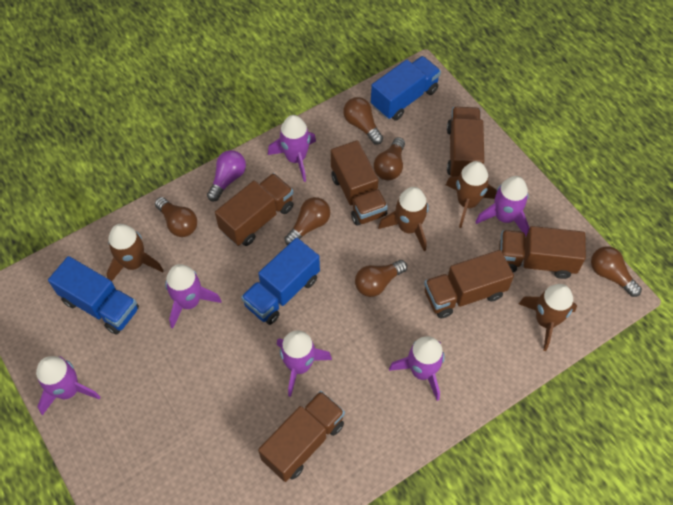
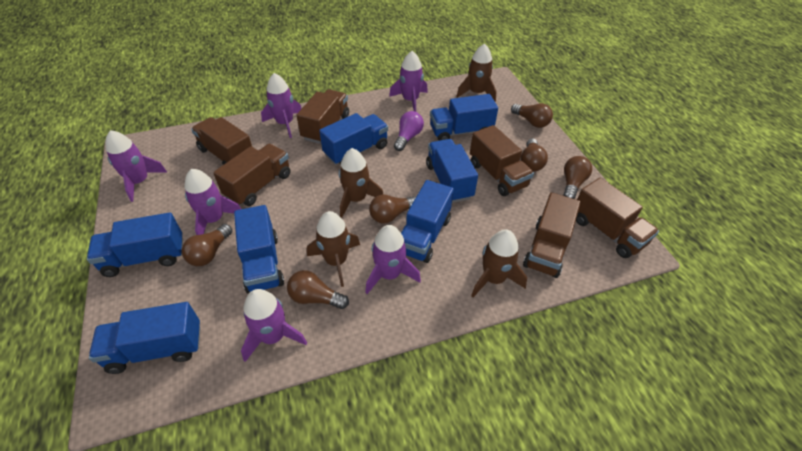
blue truck: [48,256,139,335] [241,238,320,325] [371,56,441,121] = 3 -> [87,212,183,277] [89,302,201,374] [234,205,284,294] [319,113,388,165] [401,180,454,263] [426,139,478,203] [430,94,498,141] = 7

